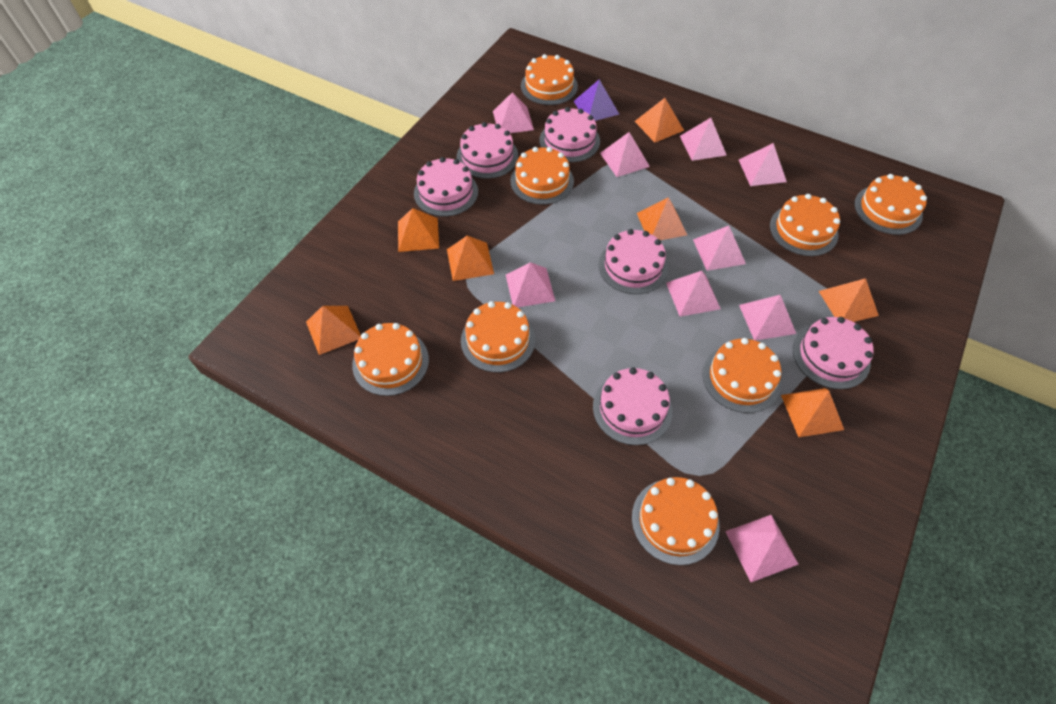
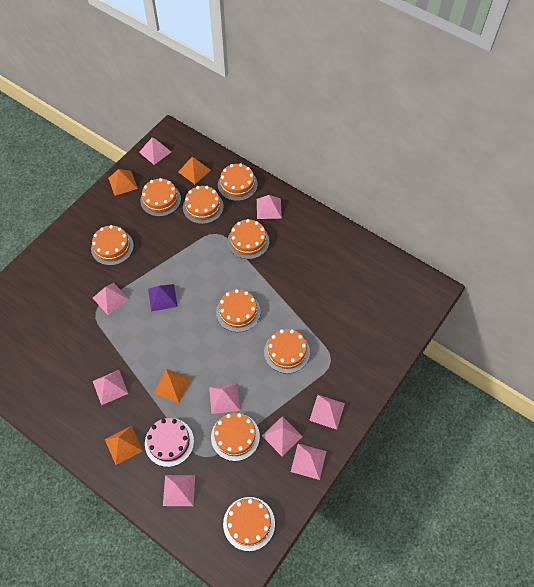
orange cake: [352,323,429,396] [461,301,535,372] [510,147,574,205] [521,54,578,105] [632,477,720,565] [702,338,781,413] [770,194,840,256] [854,174,927,235] = 8 -> [91,225,134,265] [140,178,181,217] [183,186,224,224] [211,413,260,461] [216,289,261,332] [218,163,258,201] [223,497,275,551] [228,219,269,259] [264,329,310,374] = 9
orange pyramid: [306,306,361,355] [398,208,439,252] [447,236,494,281] [634,98,684,142] [637,197,687,240] [781,388,844,437] [819,278,879,322] = 7 -> [105,426,143,465] [108,169,138,196] [154,369,191,403] [178,157,211,184] = 4
pink cake: [414,157,478,216] [457,122,518,179] [540,107,600,162] [593,367,672,445] [598,229,668,294] [793,317,874,389] = 6 -> [145,418,194,467] = 1

